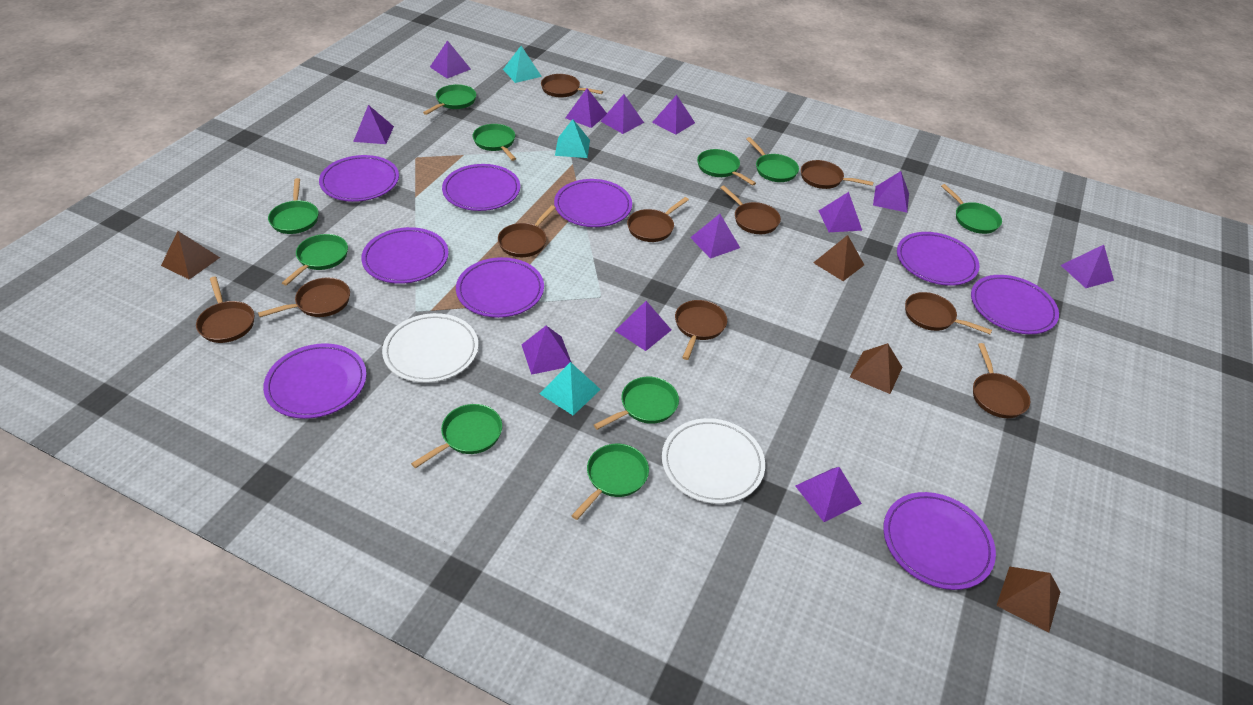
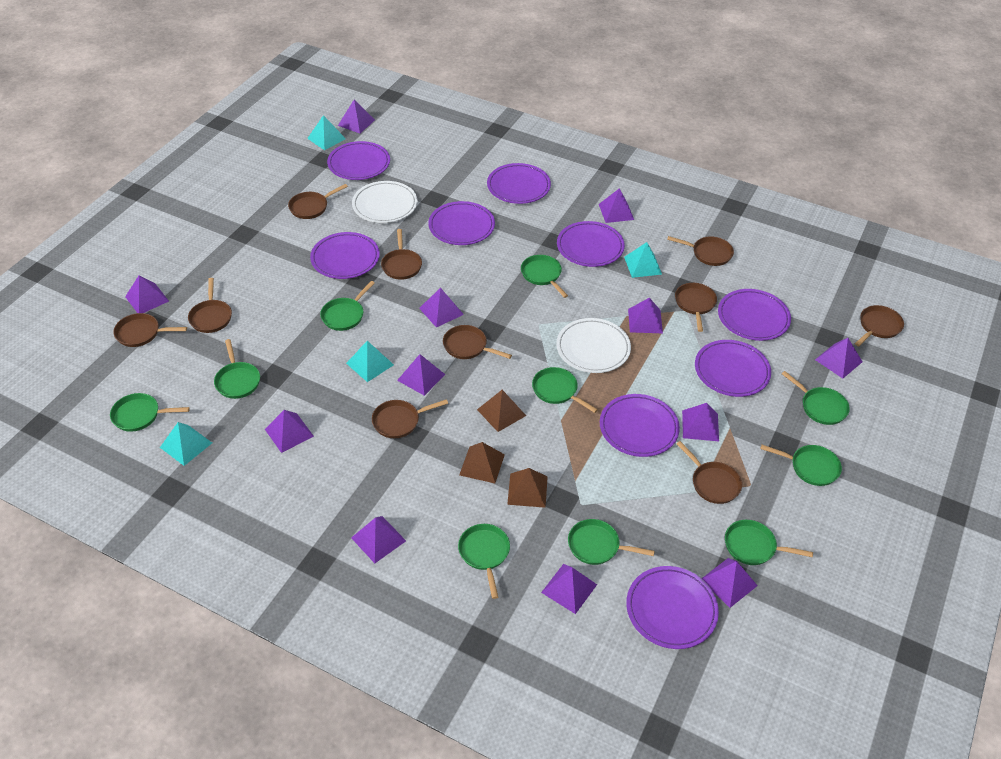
brown pyramid: [161,231,220,280] [813,235,864,281] [850,343,902,394] [996,566,1060,632] = 4 -> [459,442,505,483] [477,390,526,432] [507,468,548,508] = 3
turquoise pyramid: [503,46,542,83] [540,362,601,415] [555,119,590,158] = 3 -> [160,422,212,466] [307,115,346,150] [346,341,394,382] [624,242,662,278] = 4

